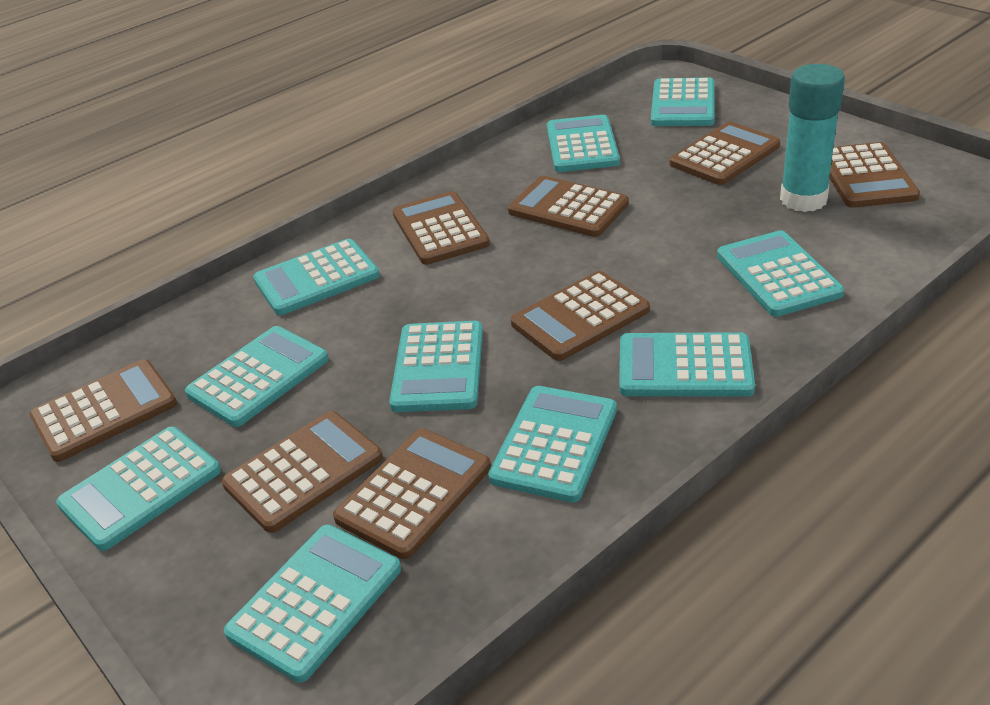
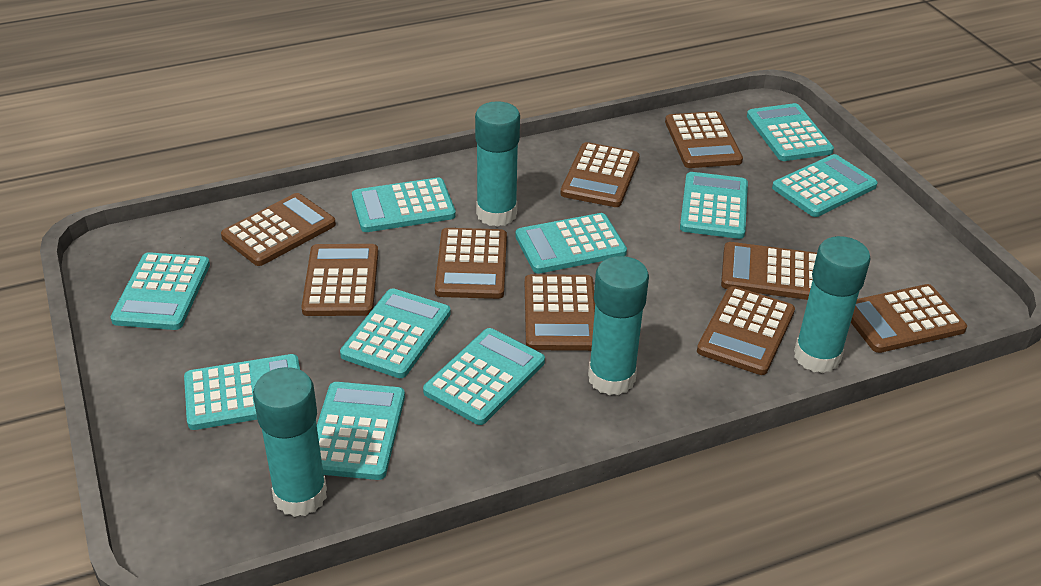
brown calculator: [29,359,177,462] [221,411,383,533] [333,428,491,559] [392,191,490,265] [508,176,629,237] [511,271,650,361] [670,122,780,185] [829,142,920,208] = 8 -> [221,193,336,266] [301,244,378,316] [435,228,507,299] [525,274,595,351] [560,142,640,207] [665,111,743,168] [697,286,795,375] [721,242,817,300] [851,284,967,353] = 9
turquoise glue stick: [780,64,845,212] = 1 -> [253,367,327,517] [475,101,520,227] [588,256,649,395] [794,236,871,373] = 4

